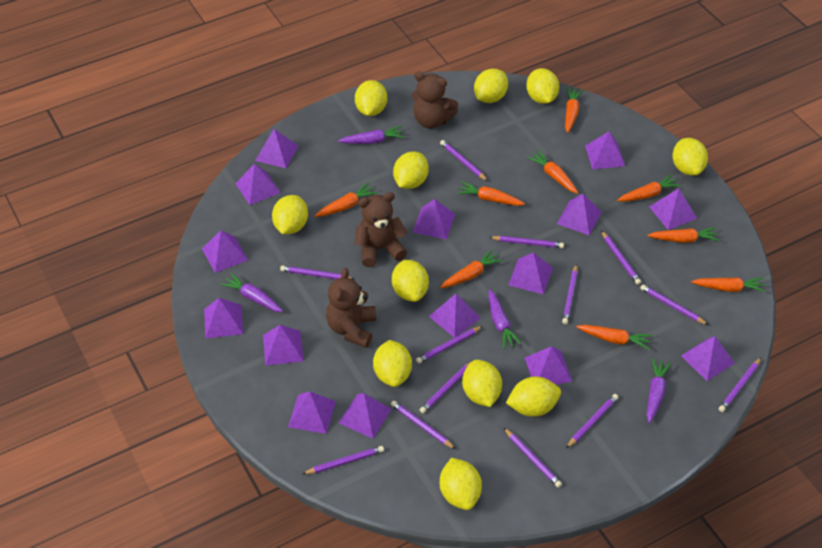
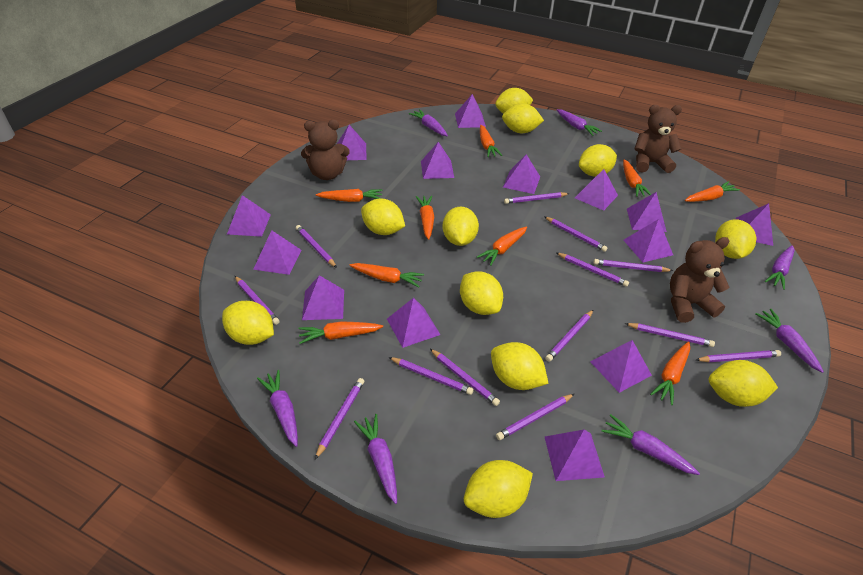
purple carrot: [220,273,283,312] [338,126,405,144] [489,289,522,349] [647,358,671,423] = 4 -> [257,370,298,447] [354,414,397,504] [409,109,448,136] [557,109,602,136] [601,414,700,475] [755,309,824,373] [765,245,795,290] = 7
purple pyramid: [202,230,248,273] [204,298,243,338] [235,164,281,205] [255,129,298,168] [263,325,304,366] [288,391,336,434] [339,393,392,439] [413,199,455,240] [429,294,481,338] [509,252,553,294] [525,346,572,385] [557,194,602,235] [585,132,625,169] [649,188,697,230] [681,336,735,381] = 15 -> [227,195,271,237] [253,230,301,275] [302,275,344,320] [337,125,367,160] [387,298,441,348] [421,142,454,179] [455,94,486,128] [503,154,540,194] [545,430,605,481] [575,169,618,211] [590,340,652,393] [623,219,673,262] [627,192,667,232] [736,203,773,246] = 14

